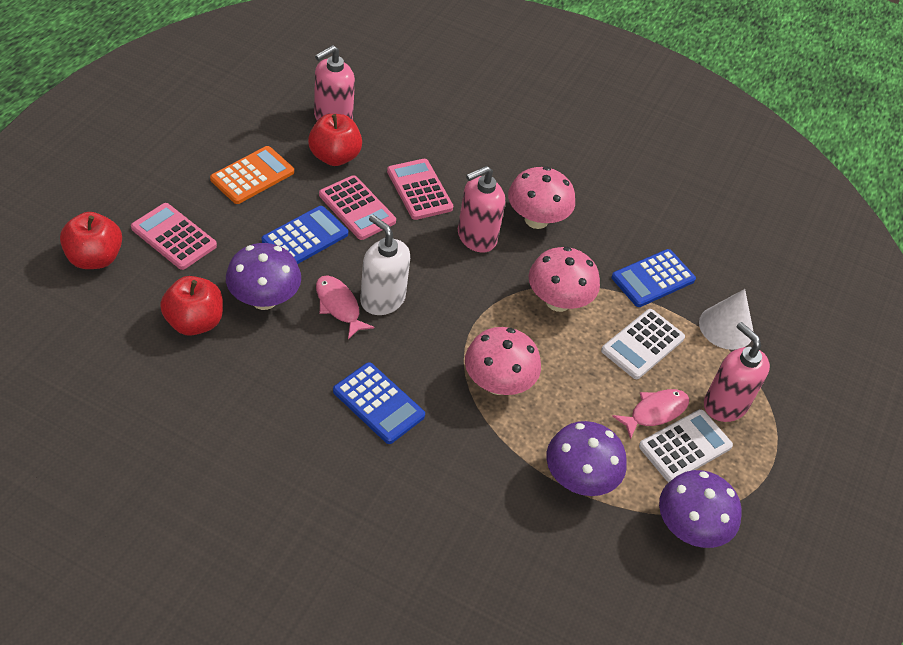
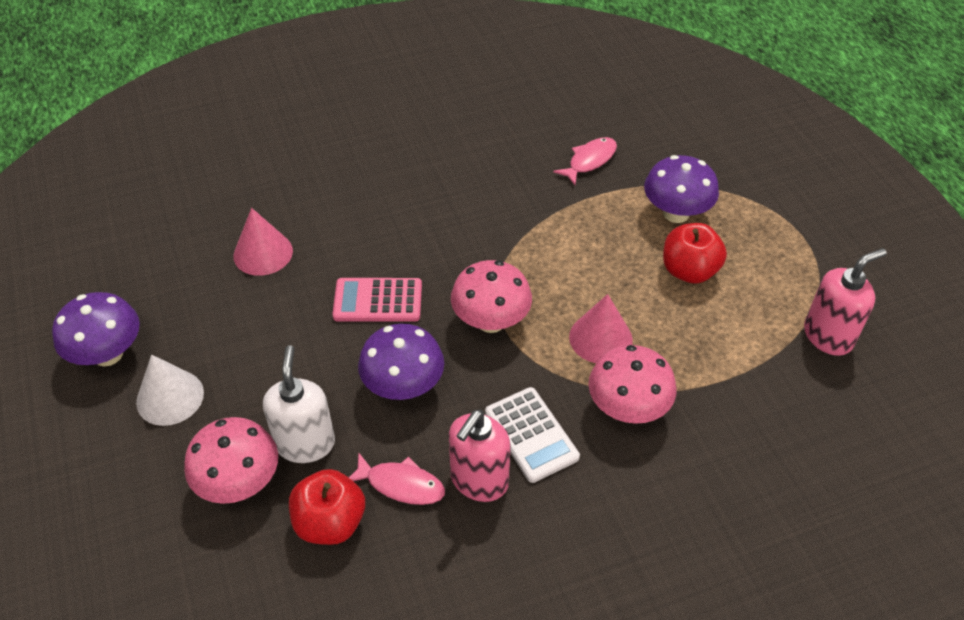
blue calculator: [262,206,348,264] [333,362,425,444] [611,249,696,307] = 3 -> none = 0
orange calculator: [210,146,294,204] = 1 -> none = 0
pink calculator: [131,203,217,270] [319,175,396,240] [387,159,453,220] = 3 -> [332,278,422,322] = 1
pink cone: none = 0 -> [233,208,293,276] [569,294,633,363] = 2
pink soap dispenser: [314,45,355,121] [458,166,505,253] [704,322,770,422] = 3 -> [449,410,511,502] [804,248,887,356] = 2
red apple: [60,212,122,269] [160,276,223,336] [308,114,362,166] = 3 -> [289,469,365,545] [663,223,727,284] = 2
white calculator: [601,309,685,379] [639,409,733,482] = 2 -> [485,387,580,483] = 1

